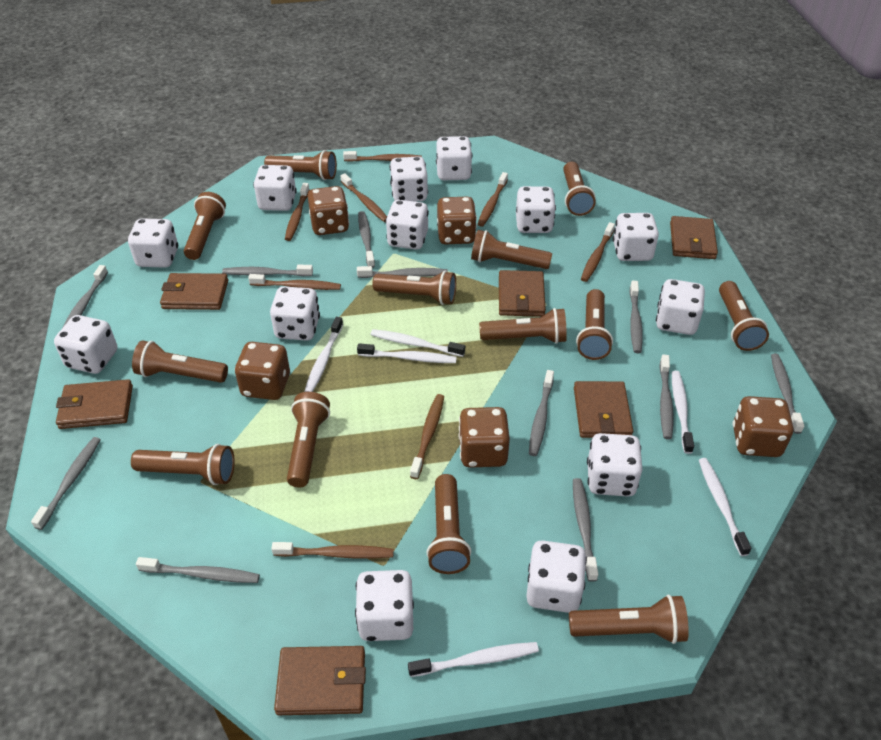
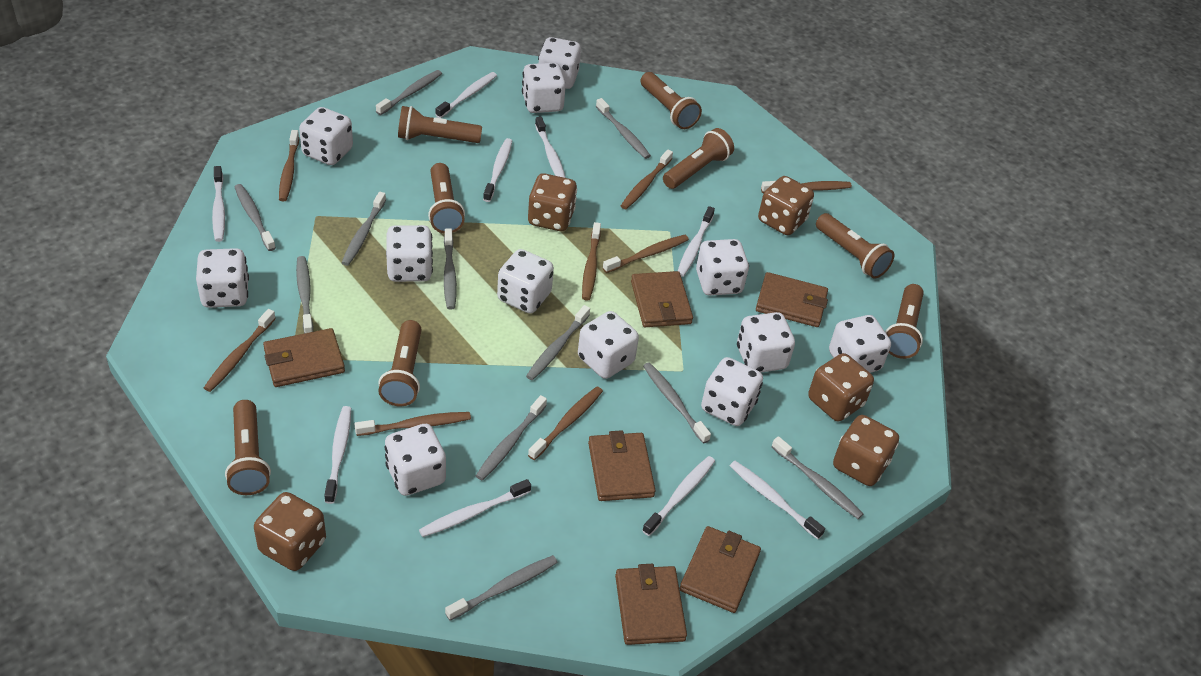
brown flashlight: [131,444,235,485] [132,340,228,383] [184,192,226,260] [264,150,337,180] [287,392,330,488] [373,271,456,305] [426,474,471,574] [471,230,552,269] [479,308,567,344] [563,162,596,216] [569,595,689,644] [576,289,613,360] [719,281,769,351] = 13 -> [225,400,271,495] [378,320,422,406] [398,106,482,143] [428,163,465,233] [641,72,702,129] [663,128,734,189] [816,213,895,279] [885,284,924,359] = 8
white dice: [54,315,117,374] [128,218,178,268] [253,165,297,211] [270,286,320,341] [355,570,414,641] [386,200,429,250] [390,156,428,202] [436,136,472,180] [516,186,556,233] [526,540,587,613] [587,433,642,497] [613,213,659,261] [656,279,705,335] = 13 -> [196,248,249,308] [299,107,353,165] [384,424,446,496] [386,225,433,282] [497,249,554,313] [522,63,566,113] [538,37,581,89] [578,311,639,379] [696,239,749,296] [701,357,763,426] [737,312,795,373] [829,315,891,373] = 12
white toothbrush: [304,317,343,392] [357,343,457,363] [371,329,465,357] [408,642,539,677] [672,371,694,454] [699,458,751,556] = 6 -> [212,166,225,242] [324,406,351,504] [419,479,531,537] [435,72,497,118] [483,138,512,202] [535,117,566,178] [642,456,715,536] [678,206,715,277] [730,461,825,539] = 9

